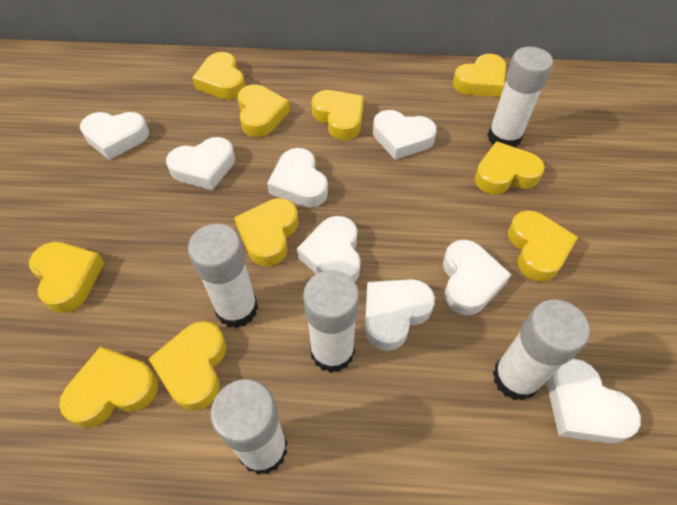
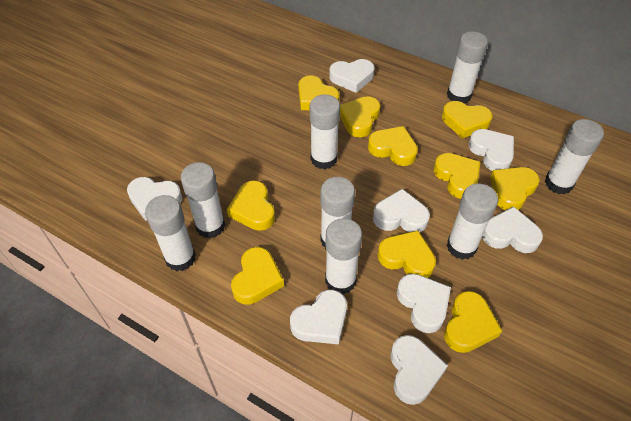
white glue stick: [188,224,258,328] [210,379,287,475] [303,270,359,373] [487,47,553,148] [493,300,590,401] = 5 -> [145,195,196,271] [181,162,225,238] [310,94,340,169] [320,177,355,250] [325,218,362,295] [447,31,488,103] [447,184,498,260] [545,119,604,195] = 8

